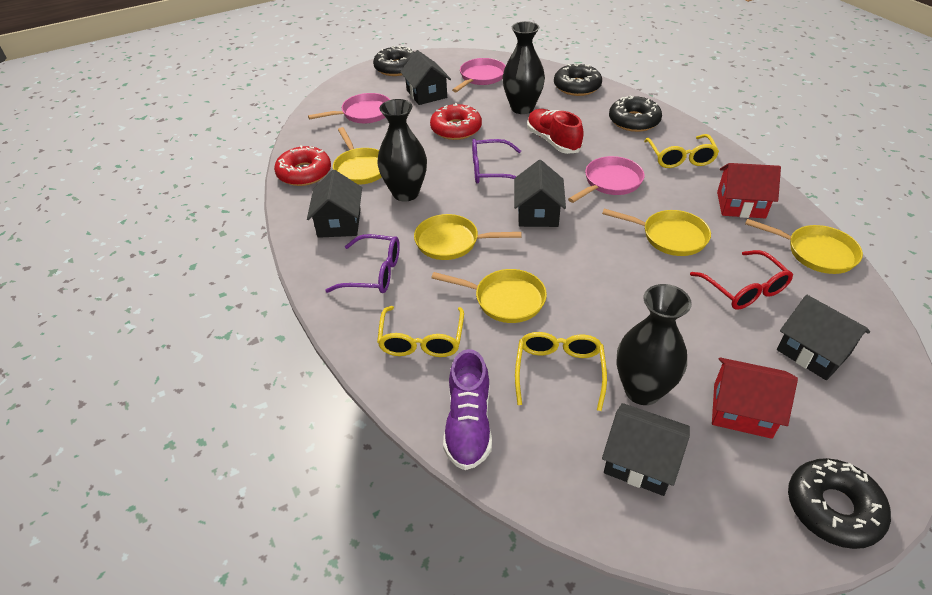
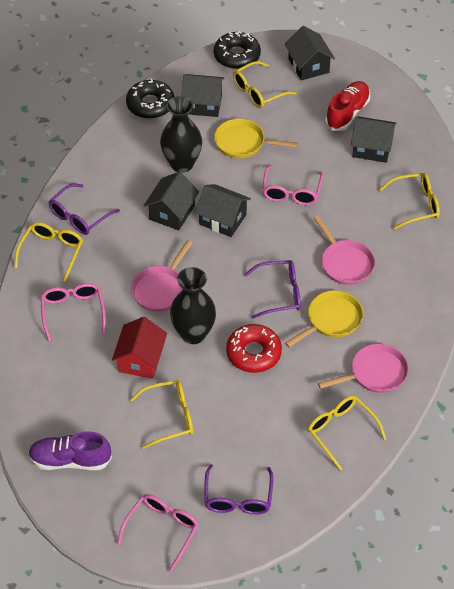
black donut: [373,46,415,76] [554,63,602,96] [609,96,662,132] [788,458,891,549] = 4 -> [126,79,174,119] [213,31,261,69] = 2
black vase: [377,99,427,201] [502,21,545,114] [616,284,692,405] = 3 -> [160,96,202,173] [170,267,216,344] = 2
pink glasses: none = 0 -> [41,283,106,341] [117,494,199,572] [262,165,323,205] = 3
purple glasses: [325,234,400,293] [472,139,521,184] = 2 -> [48,184,120,235] [204,464,274,514] [244,260,301,319] = 3
red donut: [274,145,331,186] [430,103,482,140] = 2 -> [226,324,282,373] = 1
red glasses: [690,250,793,310] = 1 -> none = 0
red house: [712,357,798,439] [717,163,781,218] = 2 -> [112,317,167,379] = 1
yellow glasses: [377,306,464,357] [515,332,607,411] [644,134,719,168] = 3 -> [14,222,83,282] [130,380,193,449] [233,61,297,108] [308,396,386,470] [379,173,440,229] = 5
yellow pan: [333,127,382,185] [414,214,522,260] [431,269,547,323] [602,209,711,256] [745,219,863,274] = 5 -> [214,119,298,158] [285,291,363,347] = 2

